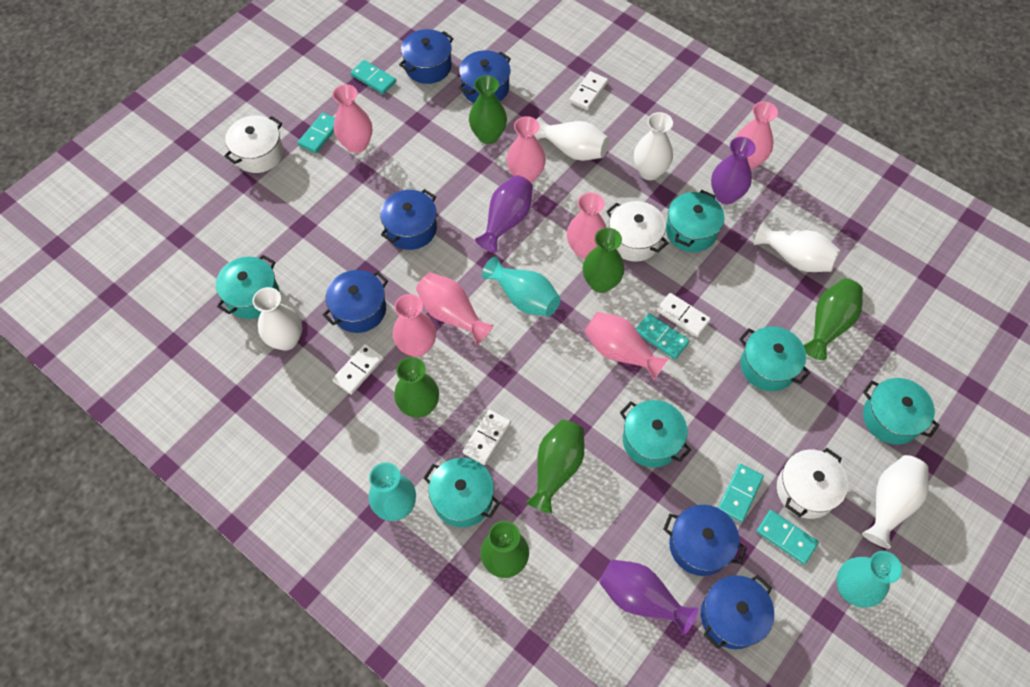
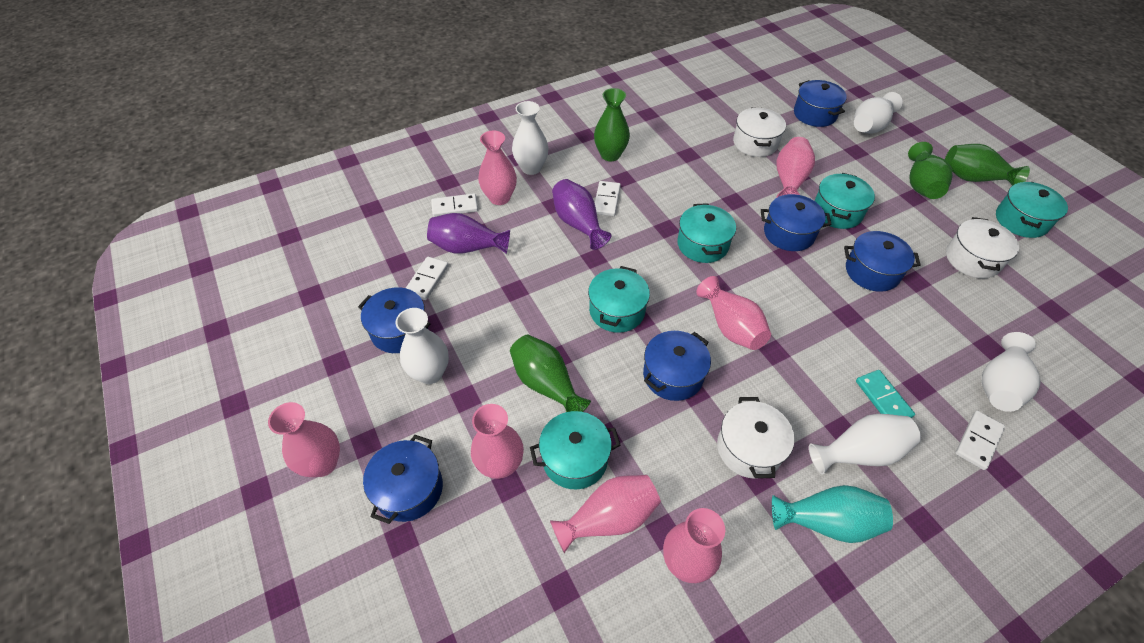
green vase: [394,357,439,418] [469,75,507,144] [481,521,529,578] [526,420,584,514] [583,228,625,293] [804,279,863,360] = 6 -> [510,334,591,412] [594,88,630,161] [908,142,953,199] [945,144,1030,186] = 4
purple vase: [475,175,533,253] [599,559,698,635] [711,137,756,204] = 3 -> [427,213,510,254] [552,179,611,250] = 2
turquoise domino: [298,113,335,153] [351,60,396,94] [636,313,689,359] [718,464,764,522] [756,510,819,564] = 5 -> [856,370,915,418] = 1
turquoise pot: [216,255,279,319] [424,458,500,527] [620,400,691,468] [666,190,724,252] [739,326,810,391] [863,378,939,444] = 6 -> [530,411,620,489] [588,266,650,333] [677,203,736,263] [814,173,875,229] [996,182,1068,238] = 5
turquoise vase: [369,462,416,521] [482,256,560,316] [836,551,902,608] = 3 -> [772,485,893,543] = 1

